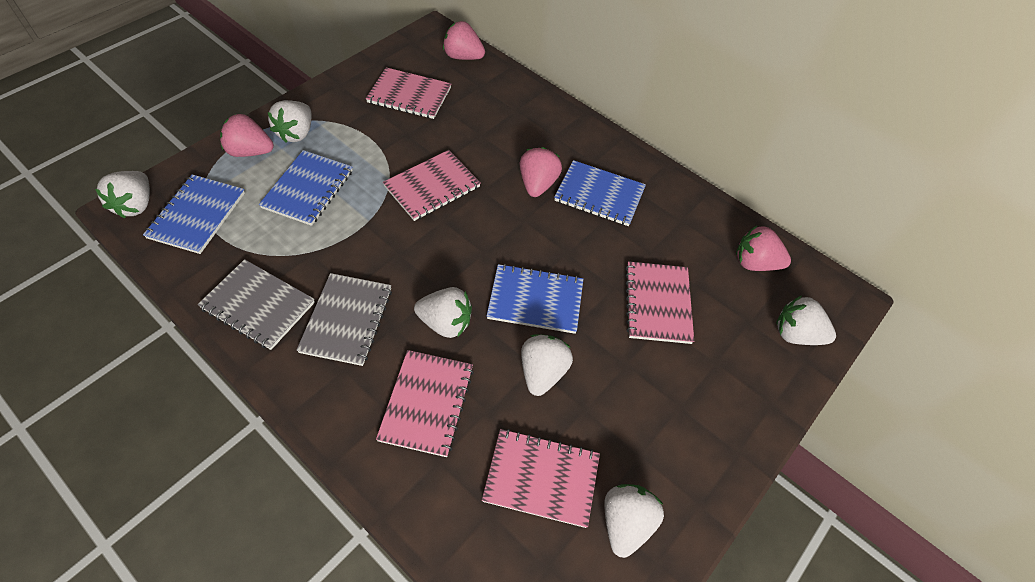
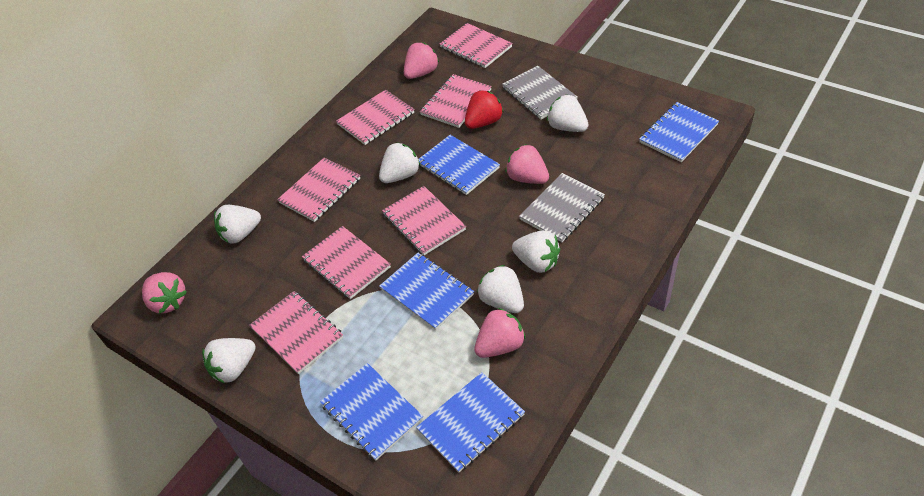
blue notebook: [143,174,245,254] [259,150,353,226] [487,264,583,334] [554,160,646,226] = 4 -> [320,363,423,460] [379,253,474,330] [416,372,525,472] [418,135,500,195] [639,102,719,162] = 5
pink notebook: [366,67,451,119] [376,350,474,457] [383,150,481,221] [482,429,600,528] [625,261,694,344] = 5 -> [249,291,343,374] [277,157,360,222] [302,226,391,299] [336,90,414,145] [382,186,466,255] [420,74,492,128] [440,23,513,68] = 7
red strawberry: none = 0 -> [465,90,504,129] = 1

